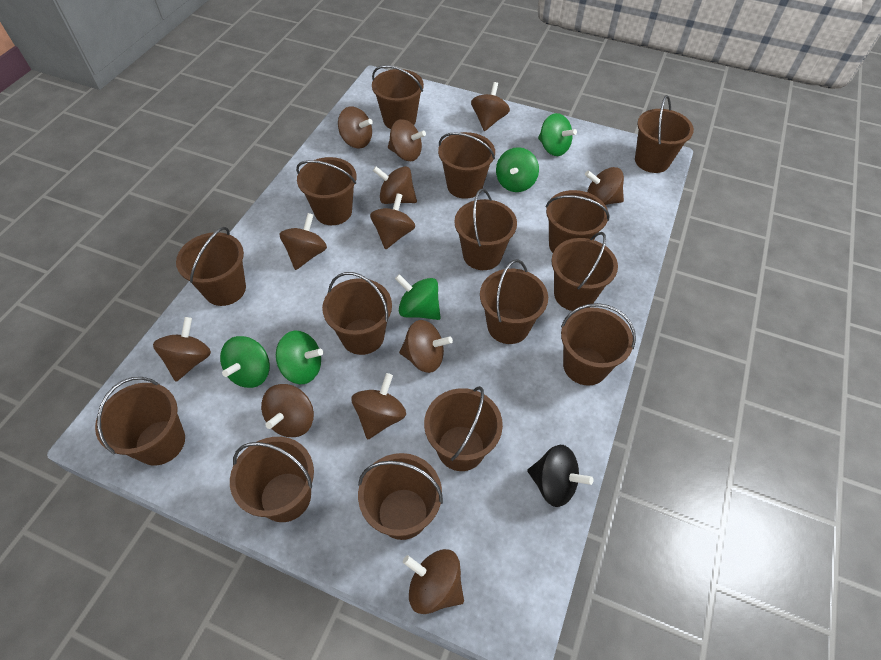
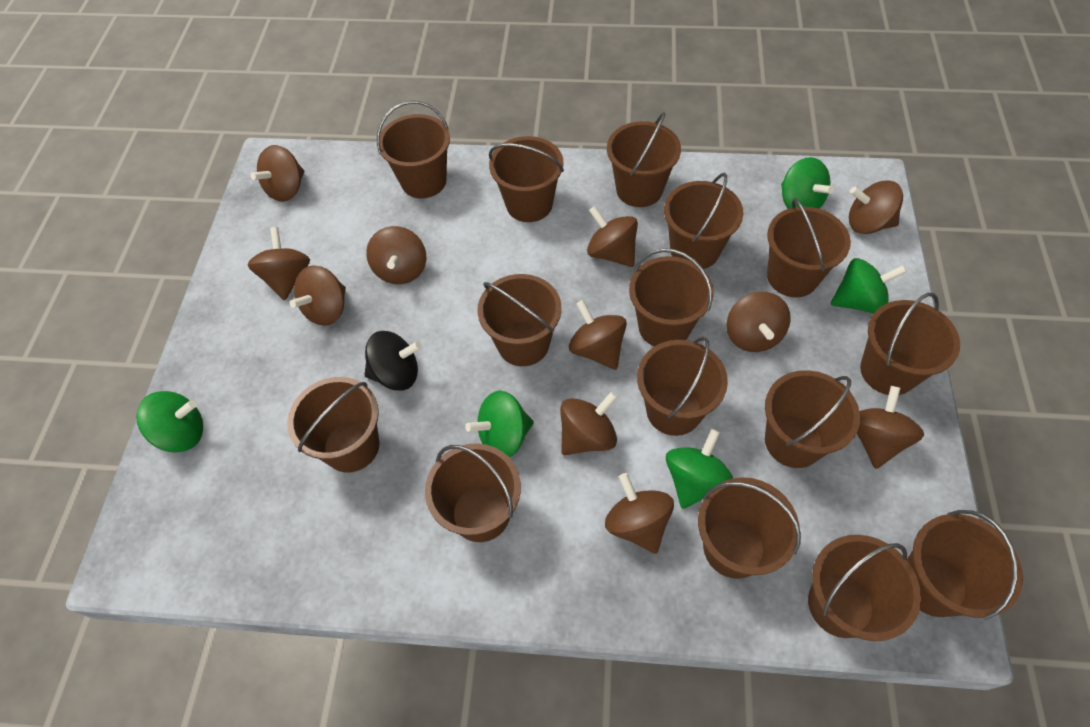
brown spinning top: [153,317,211,381] [261,384,314,437] [280,213,327,270] [338,107,373,149] [351,373,406,439] [370,193,415,249] [373,166,417,204] [388,119,426,161] [399,320,453,373] [403,549,464,614] [471,82,510,131] [585,167,624,205] = 12 -> [248,227,310,300] [250,145,304,202] [290,265,346,326] [366,226,426,284] [560,391,618,455] [569,300,627,370] [587,206,638,267] [605,473,674,554] [726,292,791,352] [849,180,903,234] [856,386,924,469] = 11

